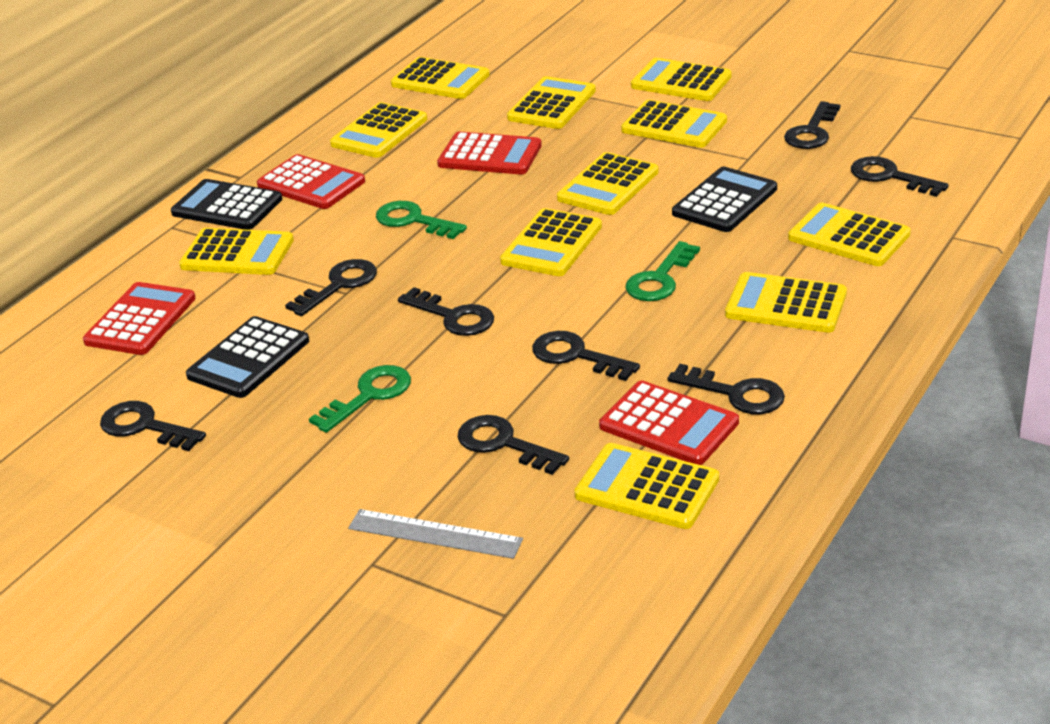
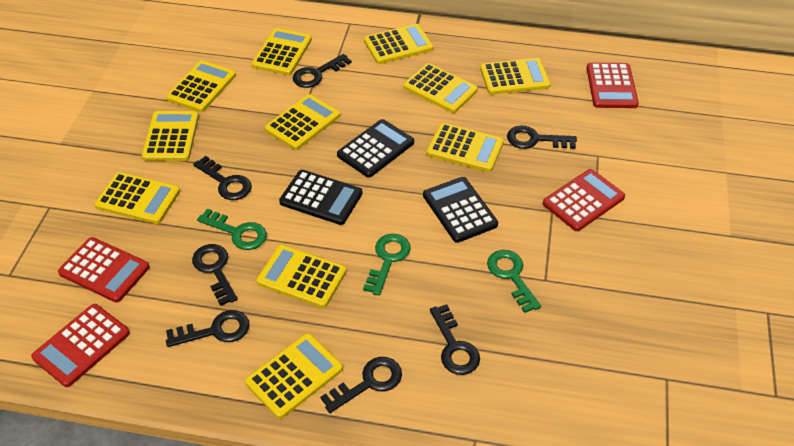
black key: [100,401,206,451] [285,259,377,316] [398,287,494,336] [458,415,569,475] [532,331,640,381] [667,364,785,414] [784,101,840,149] [851,156,949,197] = 8 -> [166,310,250,347] [192,244,238,306] [193,156,252,200] [293,54,352,88] [320,357,402,413] [430,304,480,375] [507,126,577,149] = 7
grey ruler: [348,509,523,559] = 1 -> none = 0

